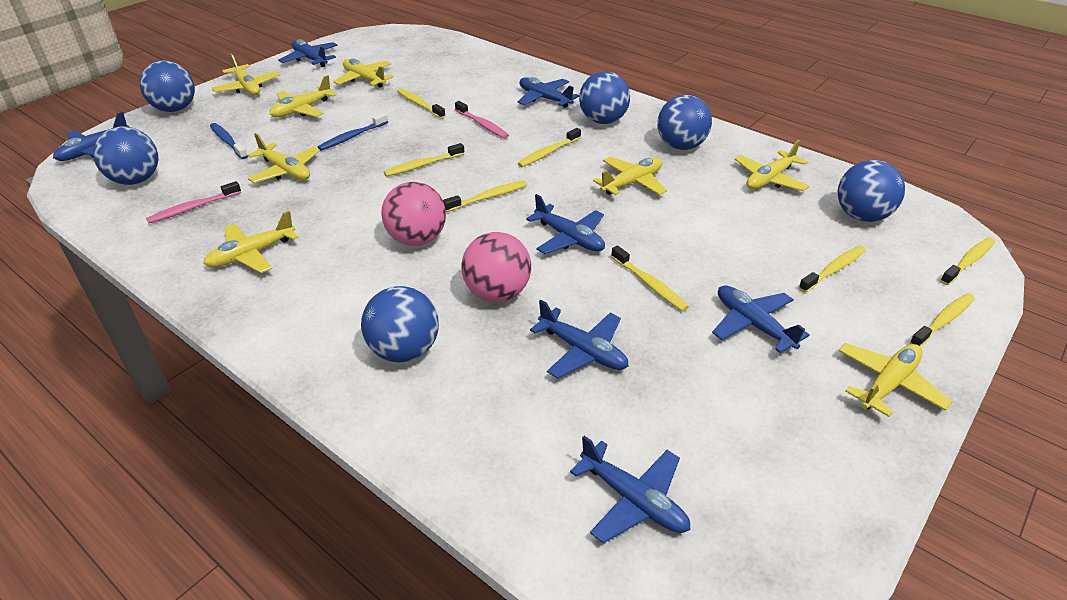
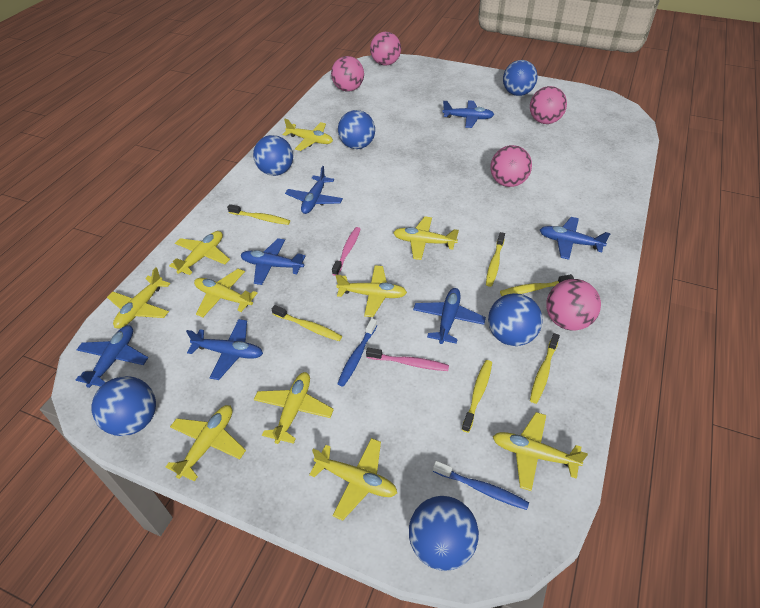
pink ball: [381,182,446,246] [462,232,531,302] = 2 -> [331,56,364,91] [370,32,401,66] [490,145,532,187] [530,86,567,124] [546,279,601,331] = 5
yellow plane: [203,211,299,273] [212,53,280,95] [247,133,320,183] [270,75,337,117] [333,59,394,88] [593,157,667,195] [735,140,809,191] [838,343,952,417] = 8 -> [107,268,170,328] [166,405,246,482] [169,231,230,275] [194,269,258,317] [254,372,334,444] [283,119,333,151] [309,438,397,521] [336,265,407,317] [393,217,459,260] [493,412,588,491] = 10
yellow toothbrush: [384,143,465,176] [397,88,446,119] [443,181,527,212] [518,128,581,167] [611,246,689,311] [799,246,866,293] [909,293,975,347] [940,237,995,285] = 8 -> [227,204,290,225] [272,305,342,341] [462,360,492,433] [486,232,505,287] [500,274,574,296] [530,333,560,404] = 6

